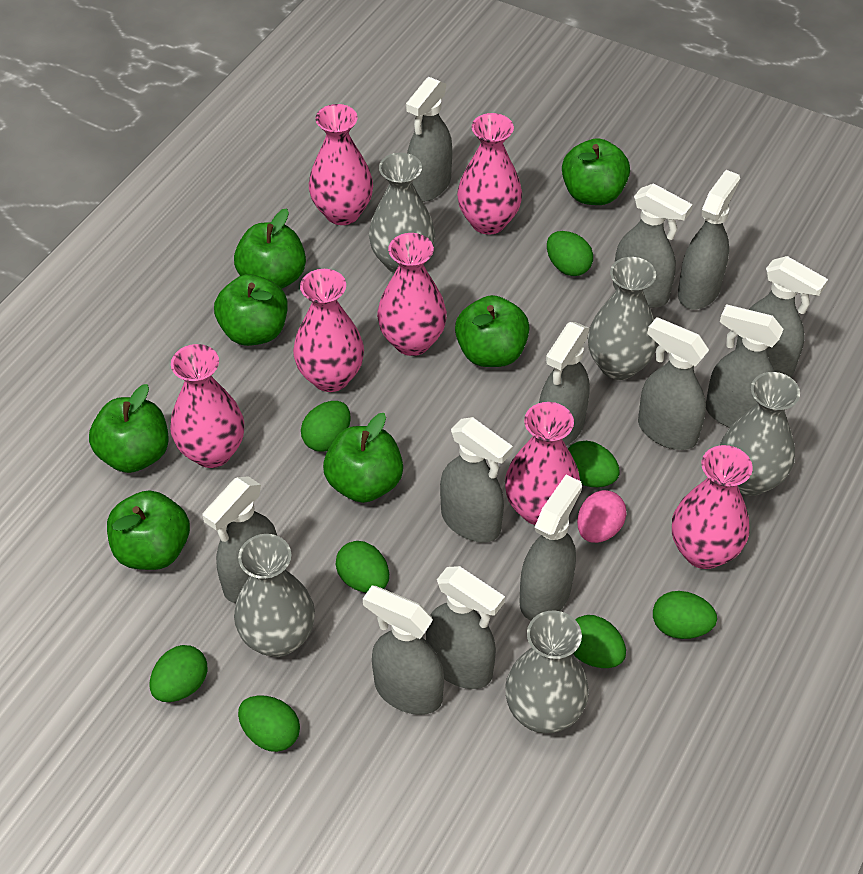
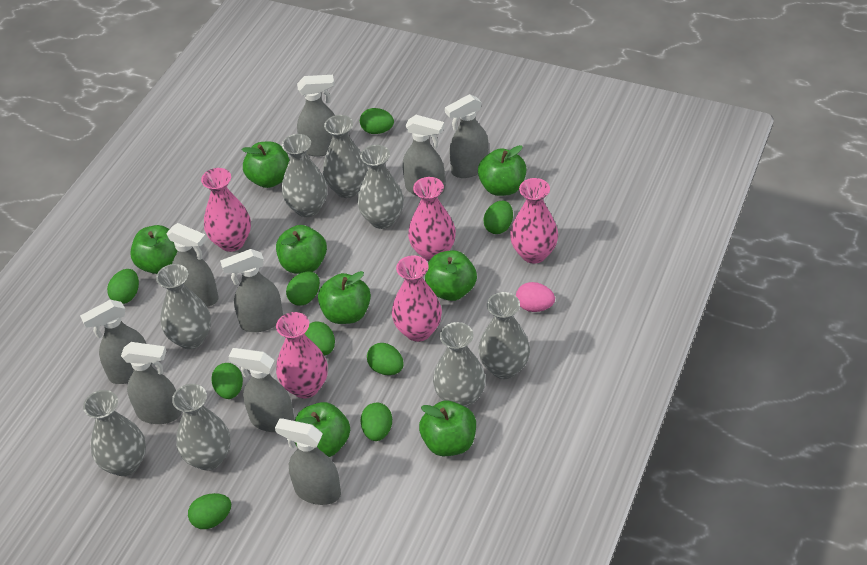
green apple: [89,384,169,473] [107,490,190,570] [214,274,287,346] [234,208,306,289] [323,413,403,503] [455,295,530,367] [562,138,630,205] = 7 -> [130,225,178,274] [242,142,290,188] [276,225,327,274] [295,402,350,457] [318,271,371,324] [419,401,476,456] [425,250,477,301] [478,145,527,196] = 8
green egg: [150,645,208,702] [238,695,300,752] [301,401,351,452] [336,541,389,593] [547,231,593,276] [568,441,620,487] [573,615,626,668] [653,591,717,639] = 8 -> [107,269,139,304] [188,493,231,529] [211,363,243,399] [286,272,320,306] [304,321,335,355] [360,108,394,134] [361,402,392,441] [367,343,404,375] [483,201,513,234] = 9
grey spray bottle: [202,476,277,603] [363,585,444,715] [406,77,452,202] [426,566,505,689] [440,417,513,543] [519,475,582,620] [539,322,590,446] [613,183,693,308] [638,317,709,450] [678,170,740,309] [706,304,784,428] [736,256,828,377] = 12 -> [80,300,152,384] [121,342,182,424] [166,223,219,307] [220,249,283,332] [228,348,295,432] [275,418,341,505] [297,75,335,157] [402,115,445,196] [445,94,489,178] = 9
grey vase: [234,534,315,657] [369,153,435,273] [505,611,589,734] [588,257,658,380] [720,372,800,496] = 5 -> [83,390,146,476] [156,264,211,349] [172,384,231,470] [282,134,327,217] [323,115,368,198] [357,145,404,229] [433,322,485,408] [478,292,530,379] = 8
pink vase: [170,344,244,468] [293,269,364,392] [309,104,373,225] [377,233,447,356] [457,113,522,235] [505,402,580,525] [672,445,752,569] = 7 -> [201,168,251,252] [276,312,328,398] [392,255,442,342] [408,177,456,261] [510,178,558,264] = 5

